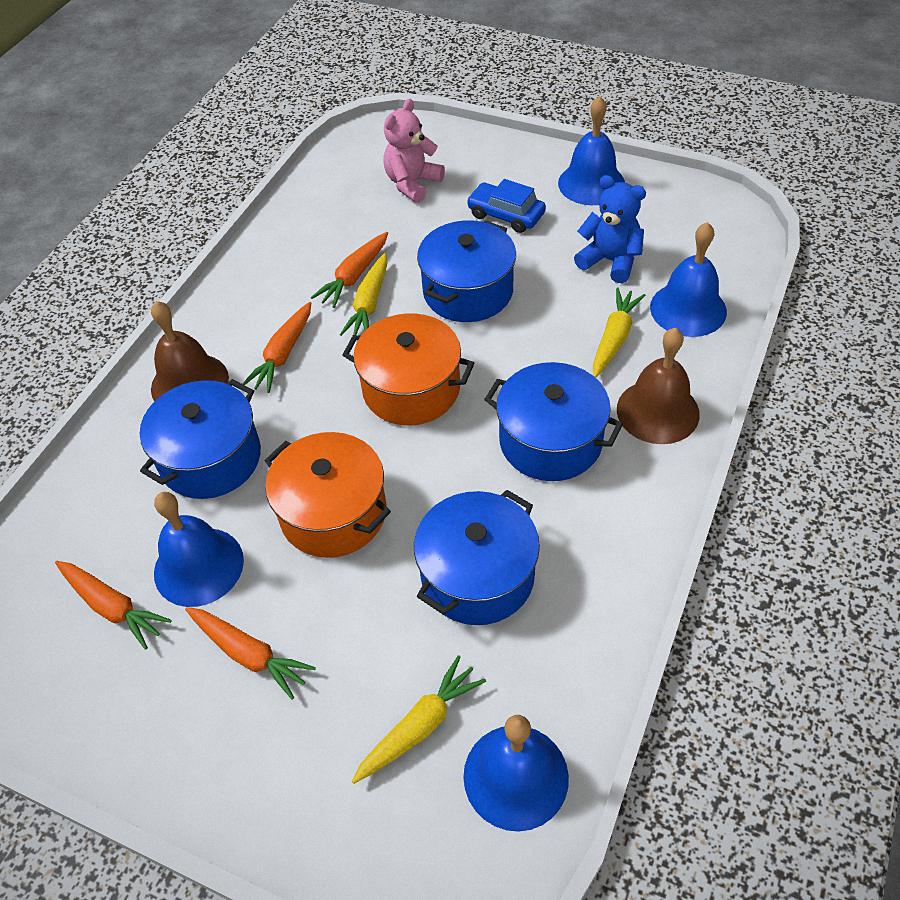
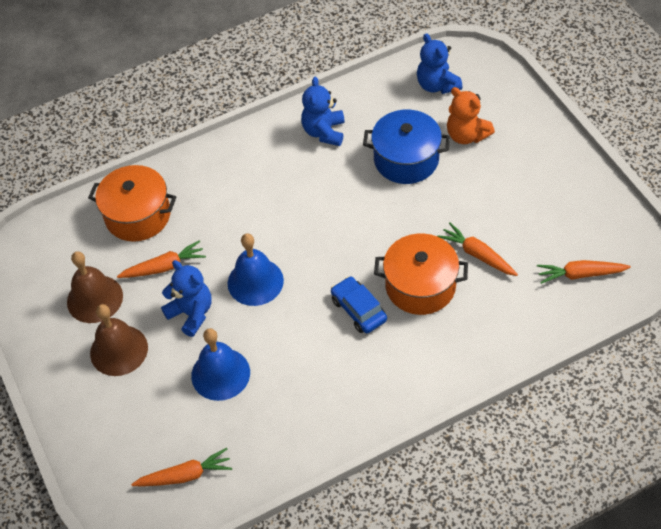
blue bell: [154,492,244,607] [463,715,569,832] [558,96,625,205] [650,222,727,337] = 4 -> [191,328,250,401] [228,233,284,306] = 2
blue pot: [140,379,261,499] [414,490,540,625] [417,220,516,322] [484,362,623,481] = 4 -> [363,110,450,184] = 1
blue teddy bear: [574,175,646,283] = 1 -> [161,260,212,337] [301,77,345,146] [417,33,462,94] = 3
orange teddy bear: none = 0 -> [447,87,495,144] = 1
pink teddy bear: [383,99,445,203] = 1 -> none = 0
yellow carrot: [340,253,387,336] [352,655,486,784] [593,288,646,378] = 3 -> none = 0

